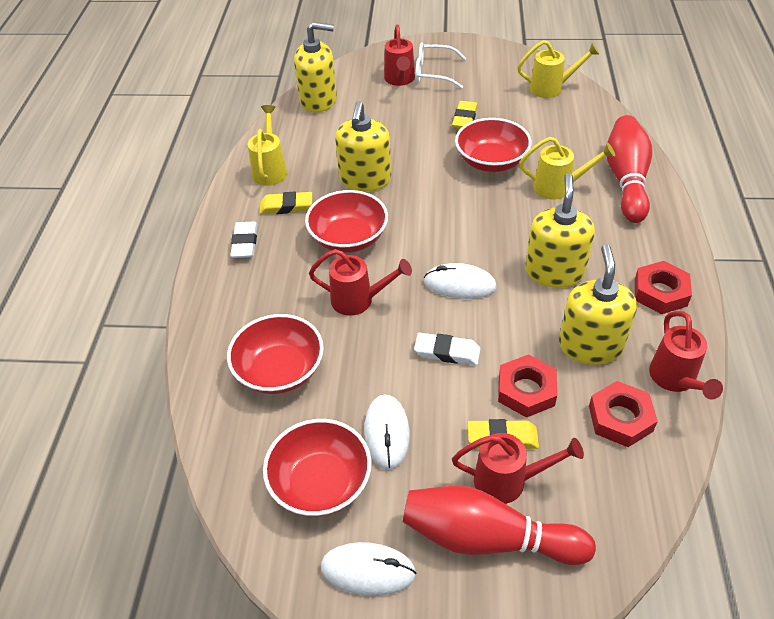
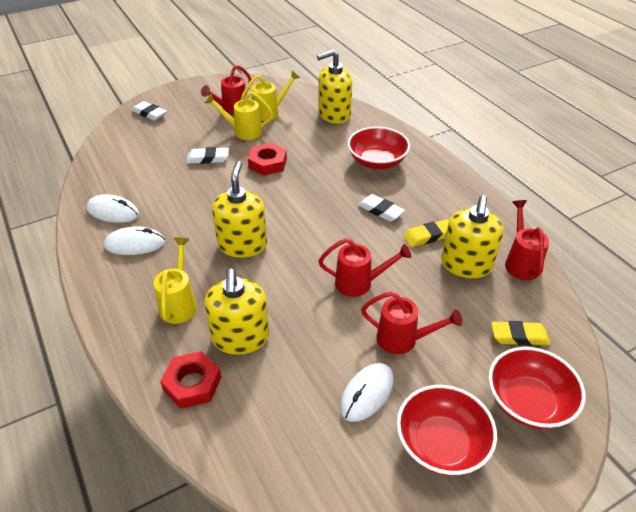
red bowl: [227,314,324,394] [263,419,372,516] [305,190,388,253] [455,118,532,172] = 4 -> [347,127,410,169] [397,385,497,476] [489,347,586,429] = 3
red bowling pin: [402,486,596,565] [606,115,652,223] = 2 -> none = 0
red nut: [498,355,557,418] [589,381,658,447] [635,261,692,314] = 3 -> [160,351,221,409] [248,143,287,176] = 2
white eraser: [230,222,258,258] [414,333,480,365] = 2 -> [132,101,167,121] [186,147,229,164] [358,194,405,221] = 3
white glasses: [415,42,466,89] = 1 -> none = 0
yellow eraser: [259,191,312,214] [452,101,478,129] [468,419,539,449] = 3 -> [403,220,449,247] [491,321,550,346] = 2

